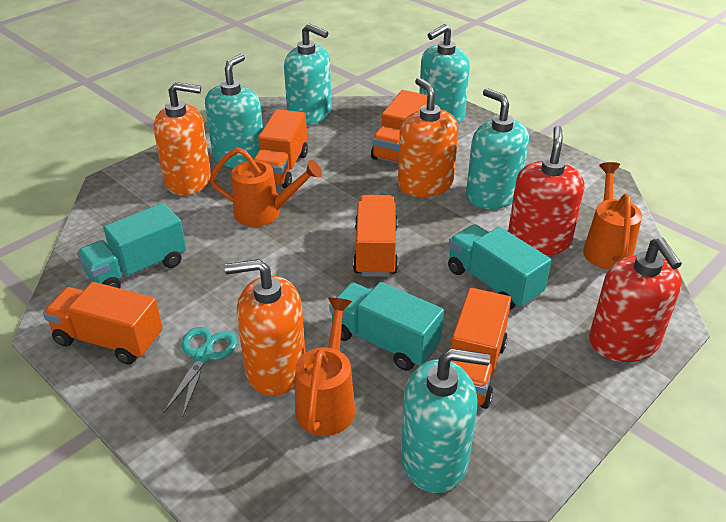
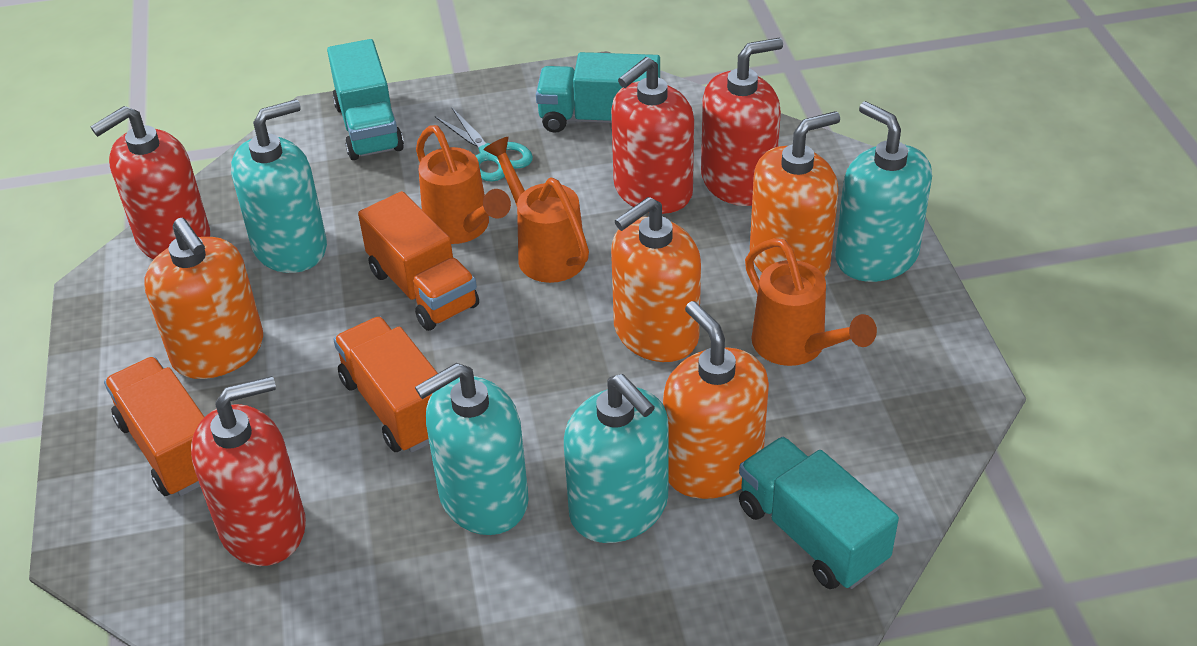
orange soap dispenser: [154,82,211,195] [225,259,305,396] [398,77,458,197] = 3 -> [144,218,263,379] [611,197,701,362] [663,301,769,499] [750,111,840,277] = 4
orange truck: [43,282,163,365] [253,109,308,189] [353,195,398,277] [371,90,427,163] [450,288,511,409] = 5 -> [104,357,204,496] [333,317,438,453] [358,191,479,331] = 3
red soap dispenser: [508,126,584,255] [589,237,682,362] = 2 -> [90,106,210,260] [191,376,306,566] [611,57,694,214] [701,38,783,206] = 4
turquoise soap dispenser: [205,54,263,168] [284,23,332,125] [401,348,490,493] [419,24,470,124] [466,88,529,209] = 5 -> [231,99,327,273] [415,363,529,535] [564,374,669,543] [835,101,932,282] = 4

